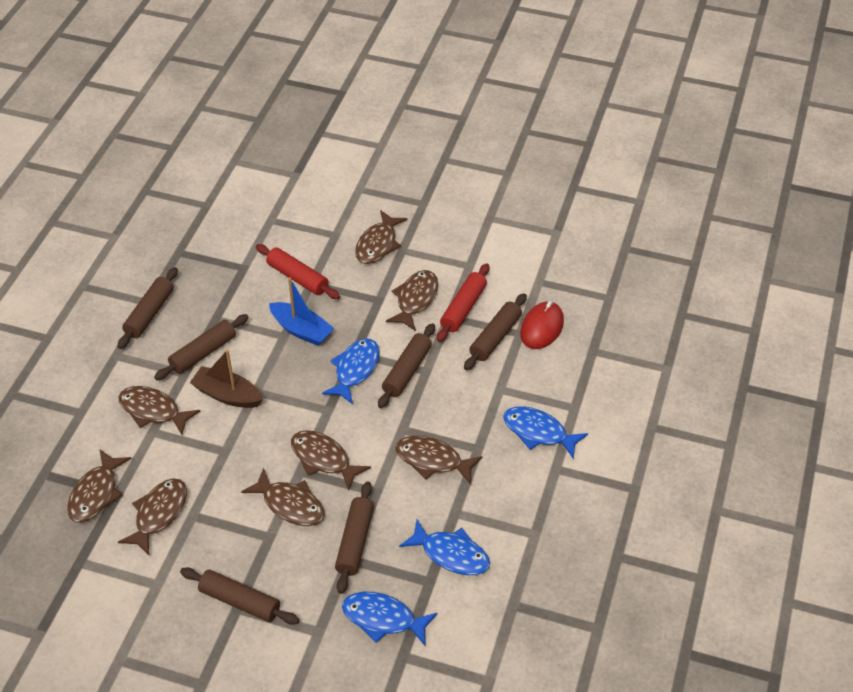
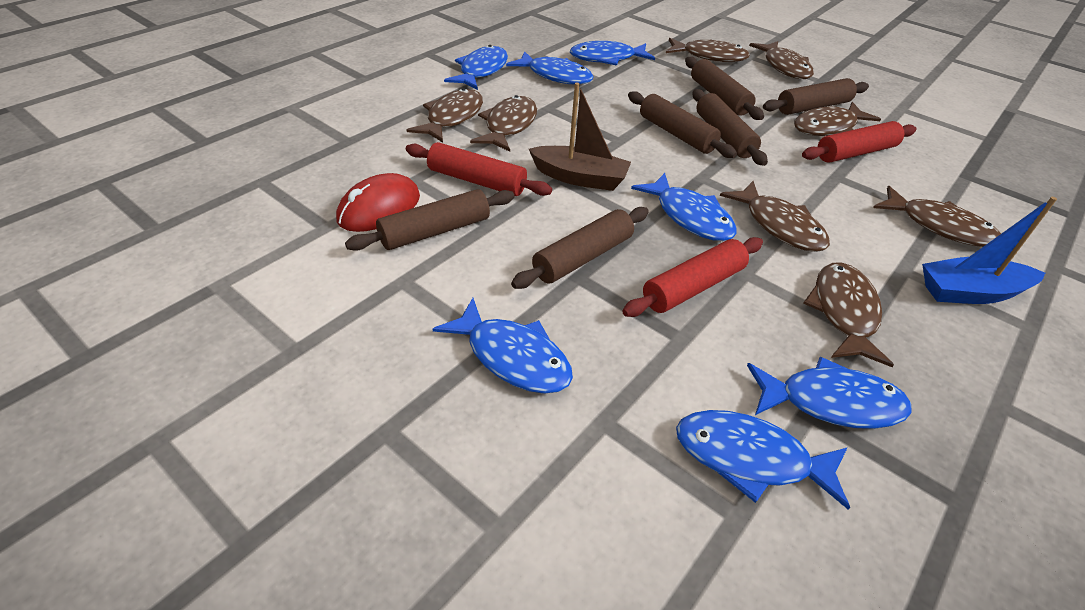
blue fish: [322,338,380,404] [342,592,438,645] [399,520,490,575] [503,406,588,459] = 4 -> [433,298,573,394] [444,45,508,90] [506,51,594,84] [570,41,655,66] [631,173,736,241] [676,410,850,510] [747,357,912,429] = 7
red rolling pin: [256,244,340,299] [437,263,489,342] = 2 -> [406,142,552,196] [622,237,763,317] [802,121,917,163] = 3

